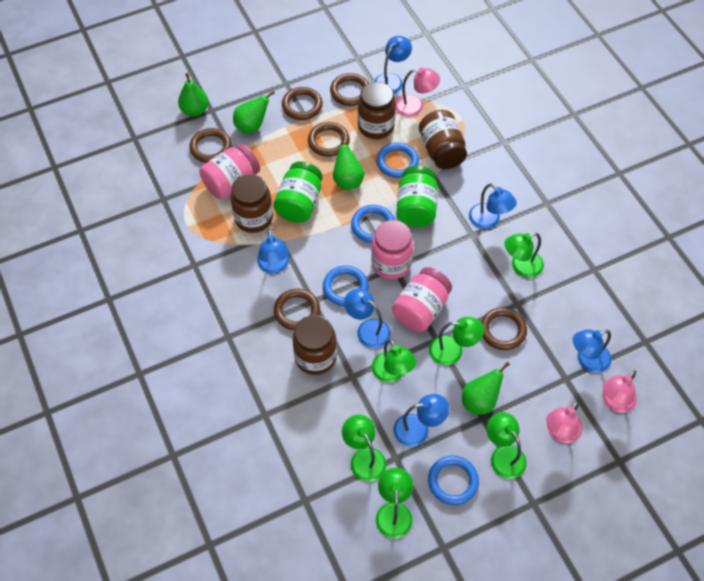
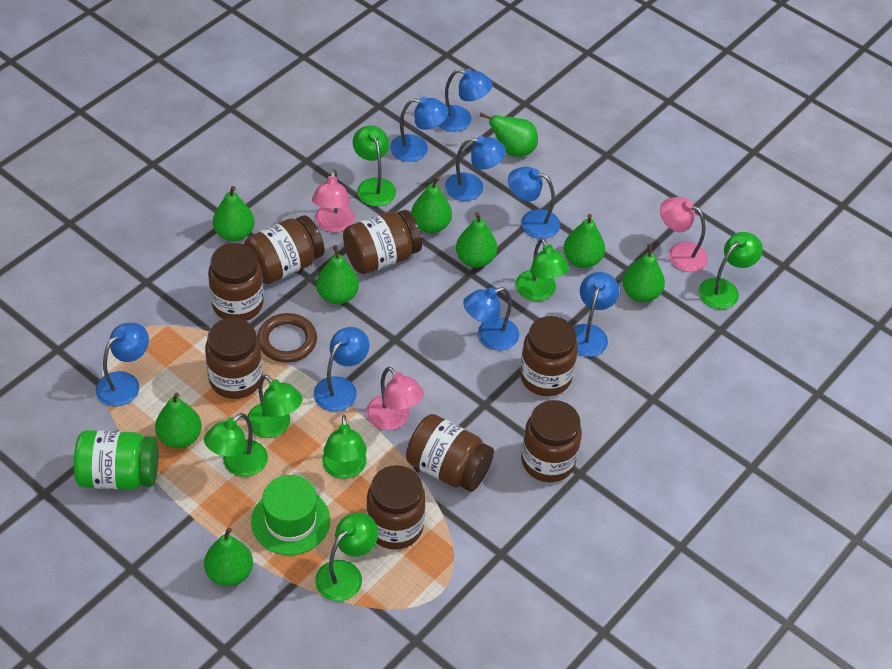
blue lamp: [257,229,289,274] [344,288,391,348] [374,36,412,94] [393,394,449,447] [469,183,517,229] [573,329,611,373] = 6 -> [96,323,149,407] [314,327,369,412] [390,97,449,162] [439,69,493,132] [445,136,506,201] [463,287,519,350] [508,167,560,239] [574,272,619,357] = 8
blue ring: [323,265,369,306] [351,205,395,243] [377,142,419,178] [428,456,479,505] = 4 -> none = 0
brown jar: [230,174,273,233] [292,315,337,375] [358,82,396,139] [419,110,467,169] = 4 -> [205,318,263,399] [208,243,264,321] [244,215,324,284] [343,210,422,274] [366,465,426,550] [406,414,494,492] [520,316,578,396] [521,400,582,482] = 8
brown ring: [189,128,232,163] [274,289,320,330] [282,87,323,120] [308,122,350,157] [330,73,369,106] [481,308,527,350] = 6 -> [257,313,317,363] = 1
green hat: none = 0 -> [251,475,330,555] = 1
green jar: [274,161,322,223] [396,166,438,227] = 2 -> [74,430,158,490] = 1
green lamp: [342,415,386,482] [372,339,416,383] [376,468,413,538] [429,317,484,365] [487,412,527,479] [504,233,544,278] = 6 -> [204,413,268,477] [247,374,303,438] [315,512,378,601] [322,415,367,479] [353,126,396,207] [516,238,569,301] [699,232,763,309] = 7
green pear: [178,73,209,116] [233,91,275,133] [333,134,364,190] [462,362,510,415] = 4 -> [155,392,202,448] [204,528,253,586] [213,186,254,241] [316,245,359,304] [411,176,452,233] [456,212,497,267] [480,113,538,157] [564,214,605,268] [623,244,665,302] = 9
pink jar: [199,143,260,199] [371,220,413,279] [392,267,452,332] = 3 -> none = 0

